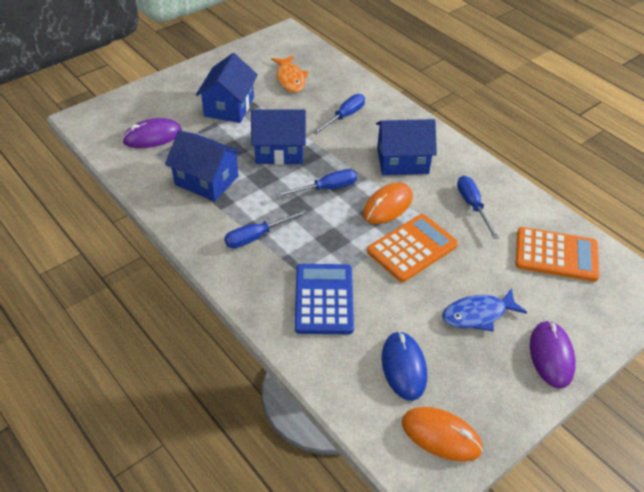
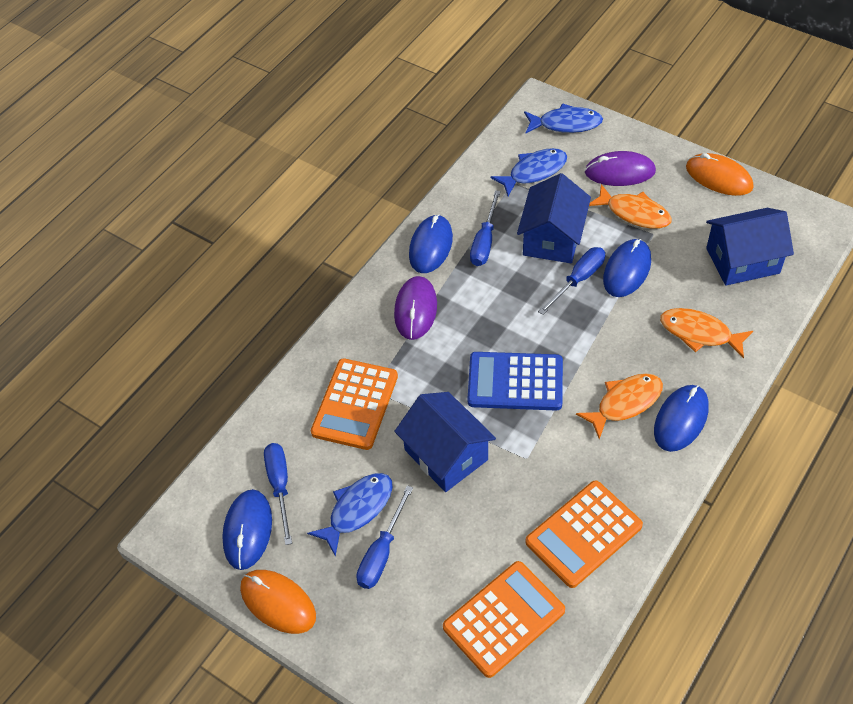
blue fish: [442,288,527,332] = 1 -> [307,473,393,557] [490,148,567,196] [524,103,603,133] = 3
blue house: [165,130,242,201] [196,53,258,123] [251,109,306,165] [376,119,437,175] = 4 -> [394,392,496,492] [517,173,591,264] [706,208,794,286] = 3
blue mouse: [382,331,427,401] = 1 -> [222,489,272,570] [409,214,453,273] [603,239,651,297] [654,385,709,452] = 4
orange calculator: [367,214,458,282] [515,227,600,282] = 2 -> [311,358,398,450] [443,561,565,678] [525,480,643,588] = 3
orange fish: [271,55,309,92] = 1 -> [576,374,663,439] [589,184,672,229] [660,308,753,359] = 3

